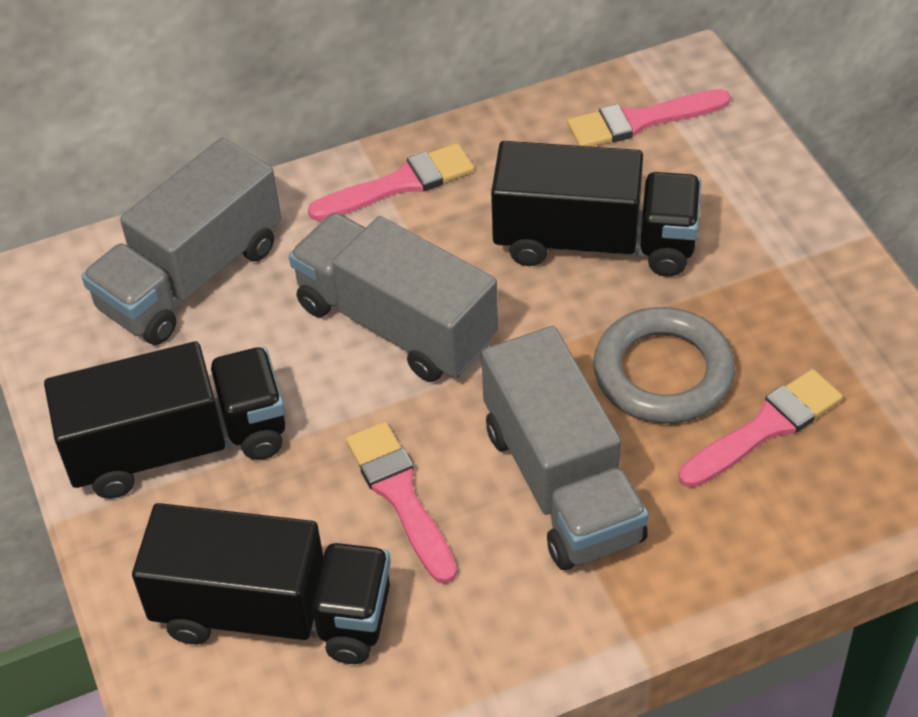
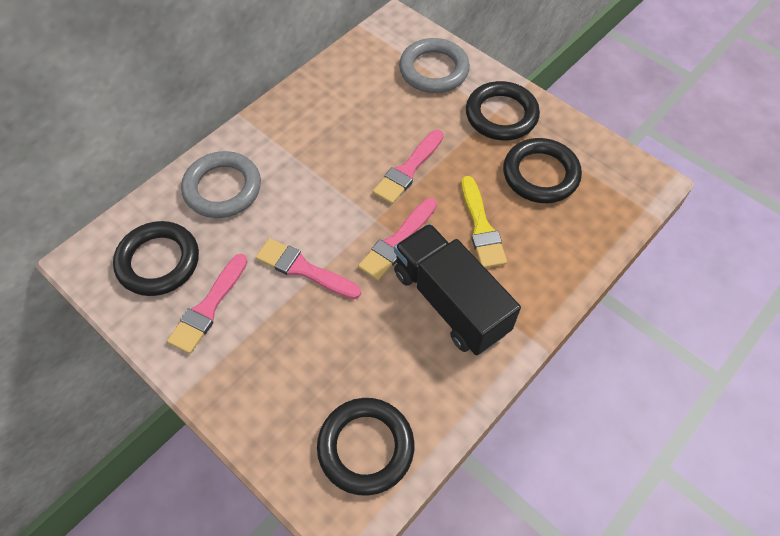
black ring: none = 0 -> [113,221,199,296] [317,398,414,496] [466,81,540,140] [503,138,582,203] = 4
black truck: [44,341,285,499] [132,503,391,664] [491,141,701,277] = 3 -> [394,224,521,355] = 1
grey ring: [593,307,735,424] = 1 -> [181,151,261,218] [399,38,470,93] = 2
grey truck: [82,138,281,345] [289,212,498,382] [481,326,648,570] = 3 -> none = 0
yellow brush: none = 0 -> [461,176,507,268] = 1

